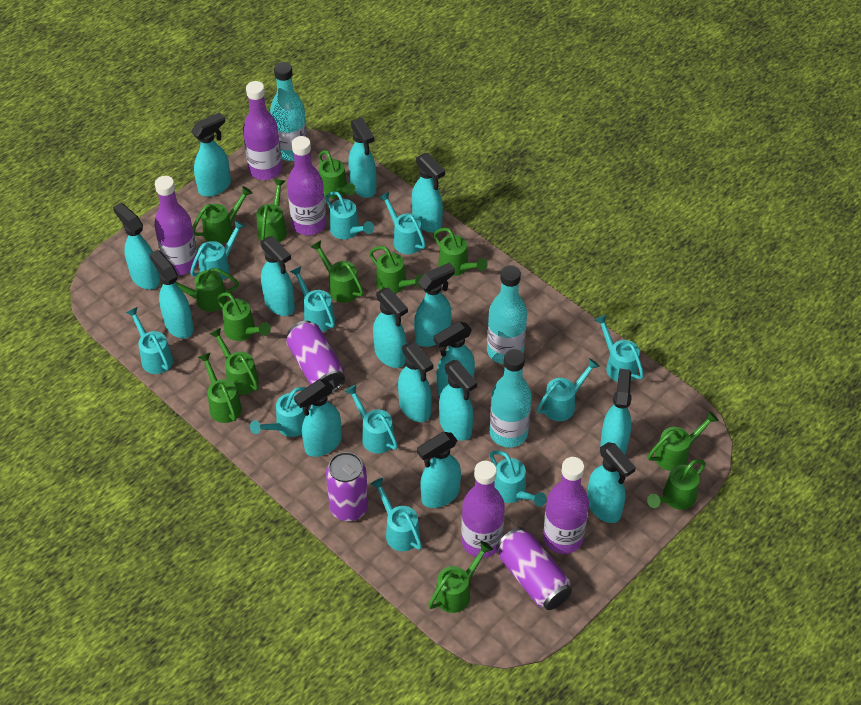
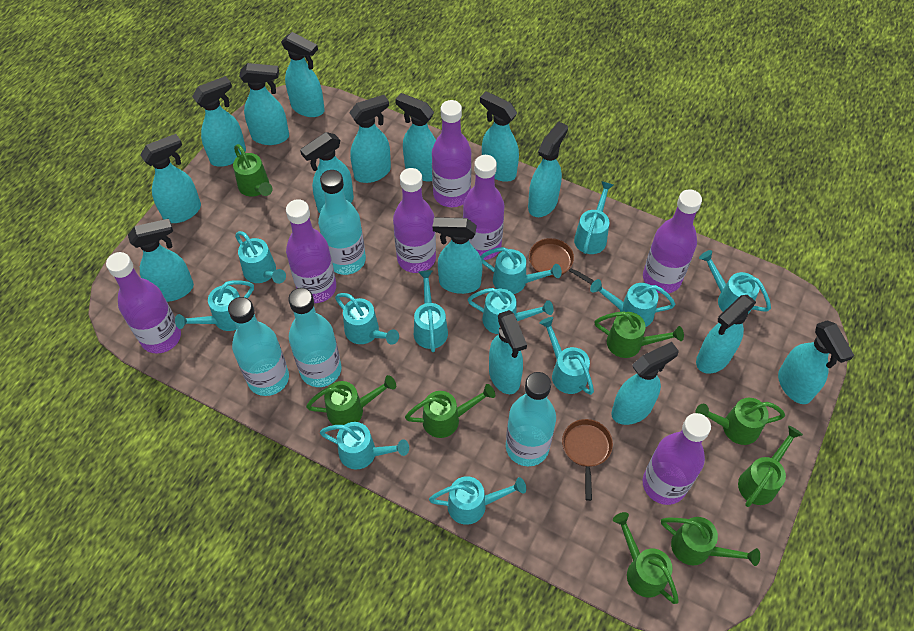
brown pan: none = 0 -> [529,238,594,284] [562,419,613,501] = 2
green watering can: [161,268,239,312] [192,186,253,244] [198,353,242,423] [210,328,259,395] [217,292,271,341] [256,179,287,243] [311,240,364,303] [318,150,356,199] [369,246,423,293] [428,541,493,613] [433,228,488,276] [647,459,706,510] [648,411,719,471] = 13 -> [233,144,273,197] [306,375,396,425] [405,384,495,438] [595,312,684,358] [613,512,679,604] [661,517,760,566] [695,398,785,445] [738,426,803,507] = 8
purple bottle: [154,176,198,275] [243,81,282,180] [287,136,326,235] [461,461,505,558] [543,457,589,554] = 5 -> [106,252,181,354] [286,199,336,303] [393,168,436,273] [432,100,472,207] [463,155,504,260] [643,189,702,293] [643,413,711,505] = 7
purple can: [286,321,345,392] [326,452,368,521] [496,527,572,610] = 3 -> none = 0
turquoise bottle: [270,62,307,161] [487,265,527,364] [490,349,532,448] = 3 -> [228,297,289,396] [288,288,342,387] [318,170,366,275] [506,372,556,466] = 4
turquoise watering can: [126,307,173,374] [190,220,245,280] [250,387,307,437] [290,266,335,332] [325,191,374,240] [345,385,398,454] [370,478,422,551] [379,192,426,254] [490,450,546,507] [537,358,600,421] [595,315,644,382] = 11 -> [175,280,254,331] [235,231,286,284] [320,422,409,470] [335,293,399,345] [414,270,448,352] [429,476,526,525] [468,288,554,334] [480,247,562,294] [539,317,594,395] [574,181,614,254] [590,279,675,327] [699,250,771,314] = 12

